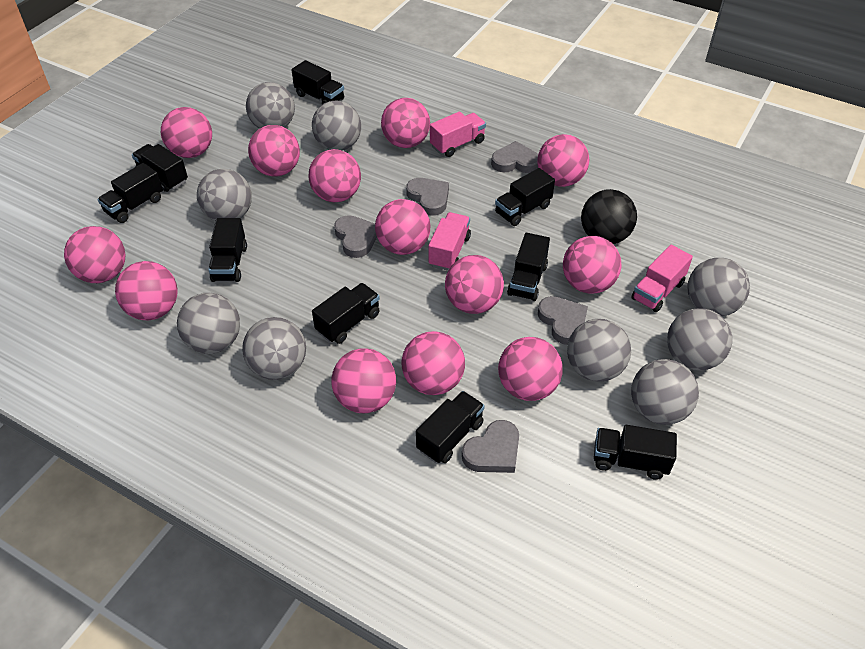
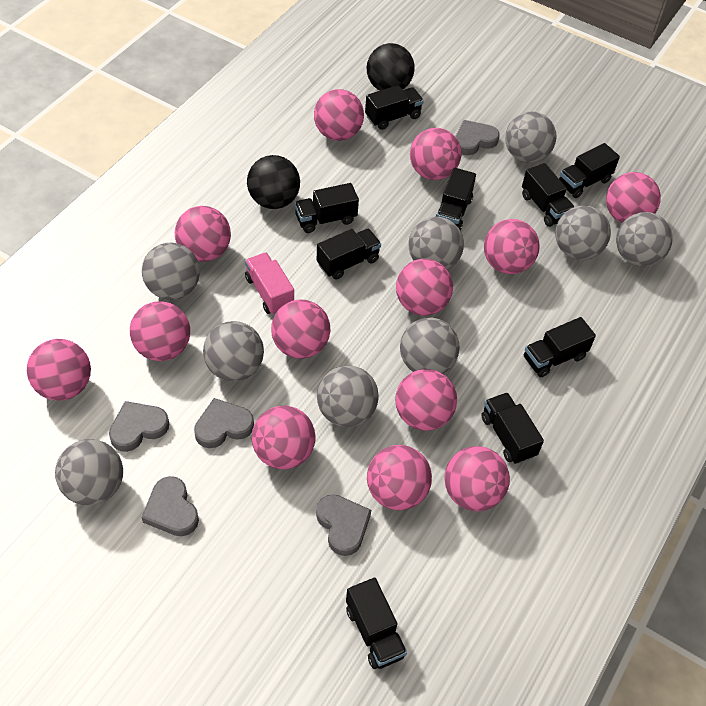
black ball: [581,189,637,244] = 1 -> [247,155,300,209] [367,43,415,90] = 2
pink truck: [429,212,471,271] [430,112,486,157] [631,245,693,312] = 3 -> [245,252,294,315] = 1

